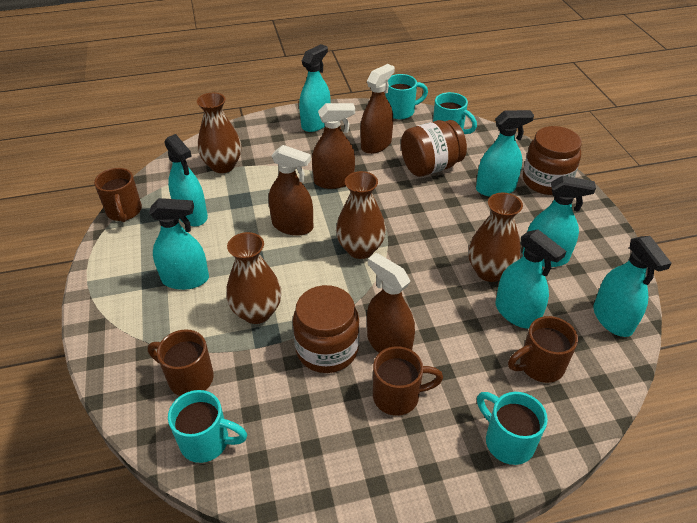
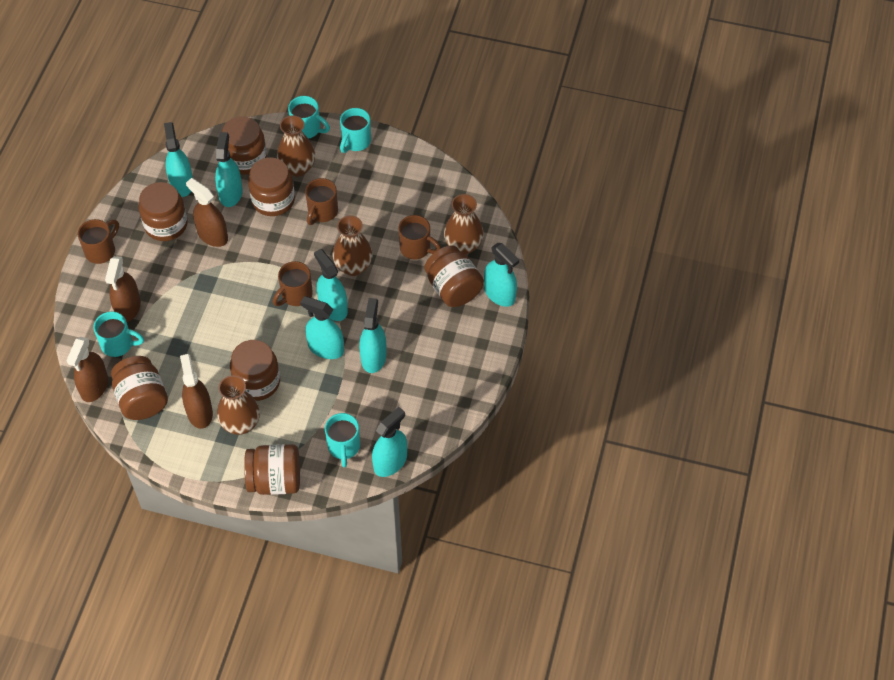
brown jar: [293,285,359,373] [401,120,467,177] [523,126,582,195] = 3 -> [111,356,168,420] [139,182,188,241] [222,116,267,175] [230,340,280,401] [244,444,300,495] [248,157,295,216] [425,245,484,307] = 7

